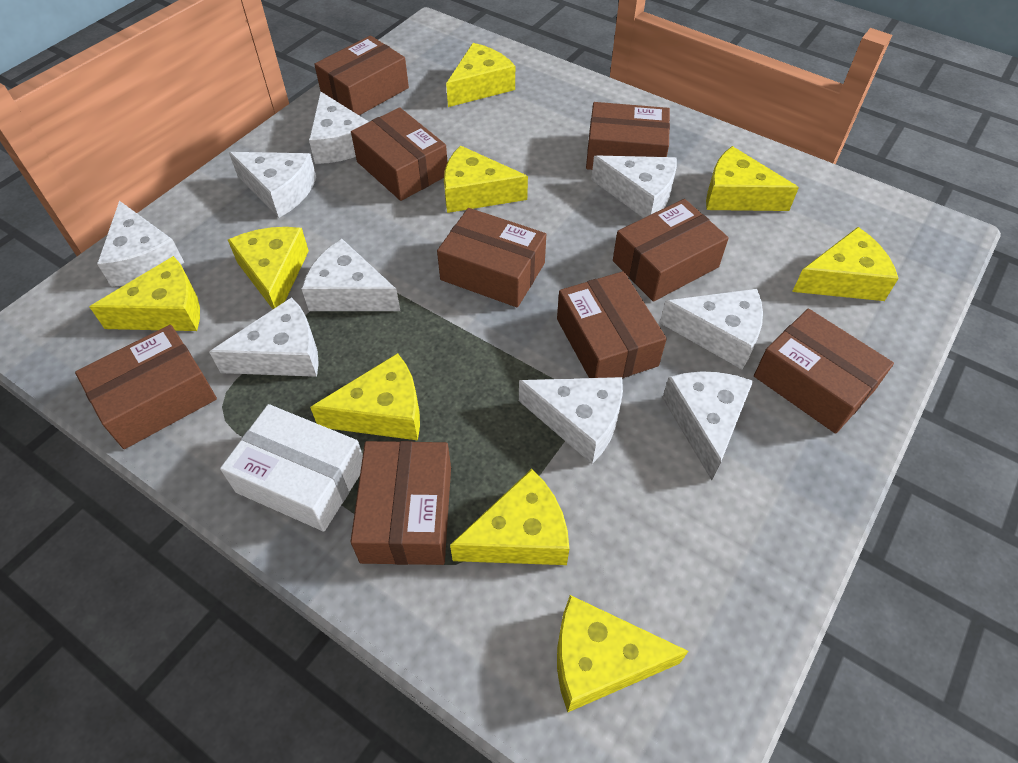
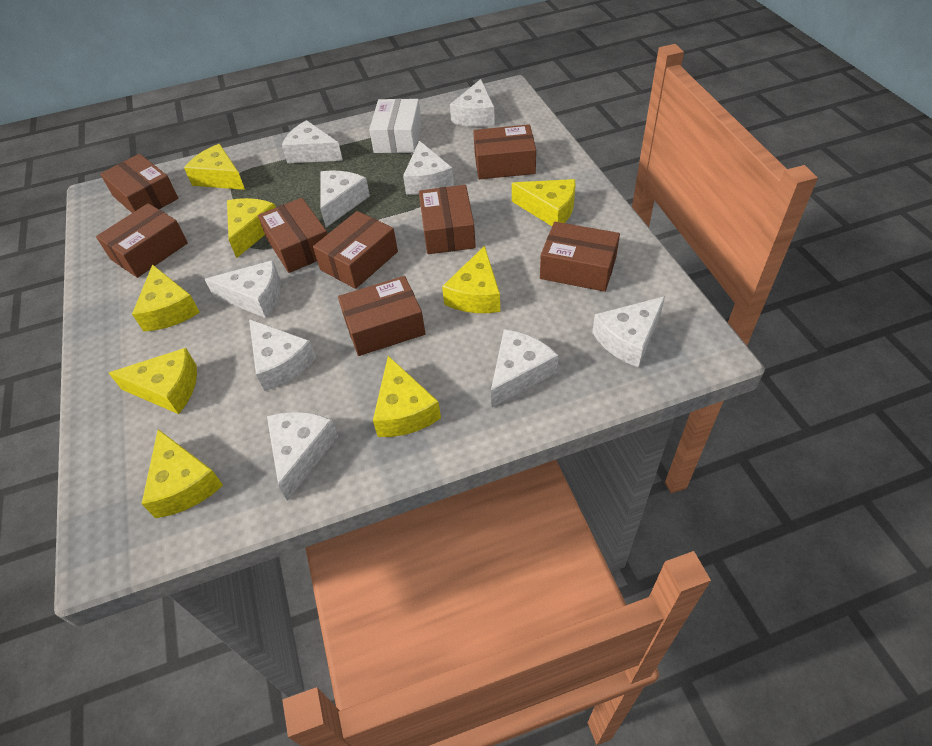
brown box: [75,325,217,449] [314,36,409,115] [350,441,451,565] [351,107,447,201] [437,208,546,307] [557,271,667,378] [586,102,670,170] [613,199,729,302] [754,308,894,434] = 9 -> [96,203,188,278] [100,154,178,213] [258,198,327,273] [313,211,398,289] [338,276,425,356] [419,185,476,254] [473,124,536,179] [540,222,620,292] = 8
yellow cheese: [90,256,200,331] [228,227,309,309] [310,353,420,440] [444,145,528,213] [446,43,515,107] [450,469,569,565] [557,595,689,712] [706,146,799,211] [792,227,899,301] = 9 -> [109,348,197,414] [132,264,200,332] [142,429,223,518] [184,144,245,190] [227,198,276,258] [373,356,441,437] [442,246,500,313] [512,179,575,226] = 8

